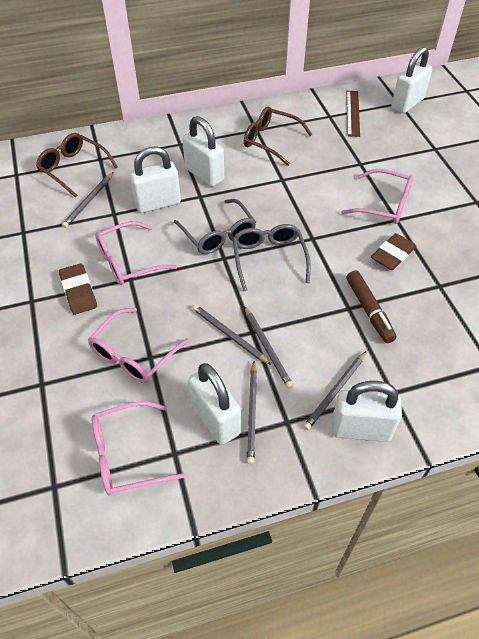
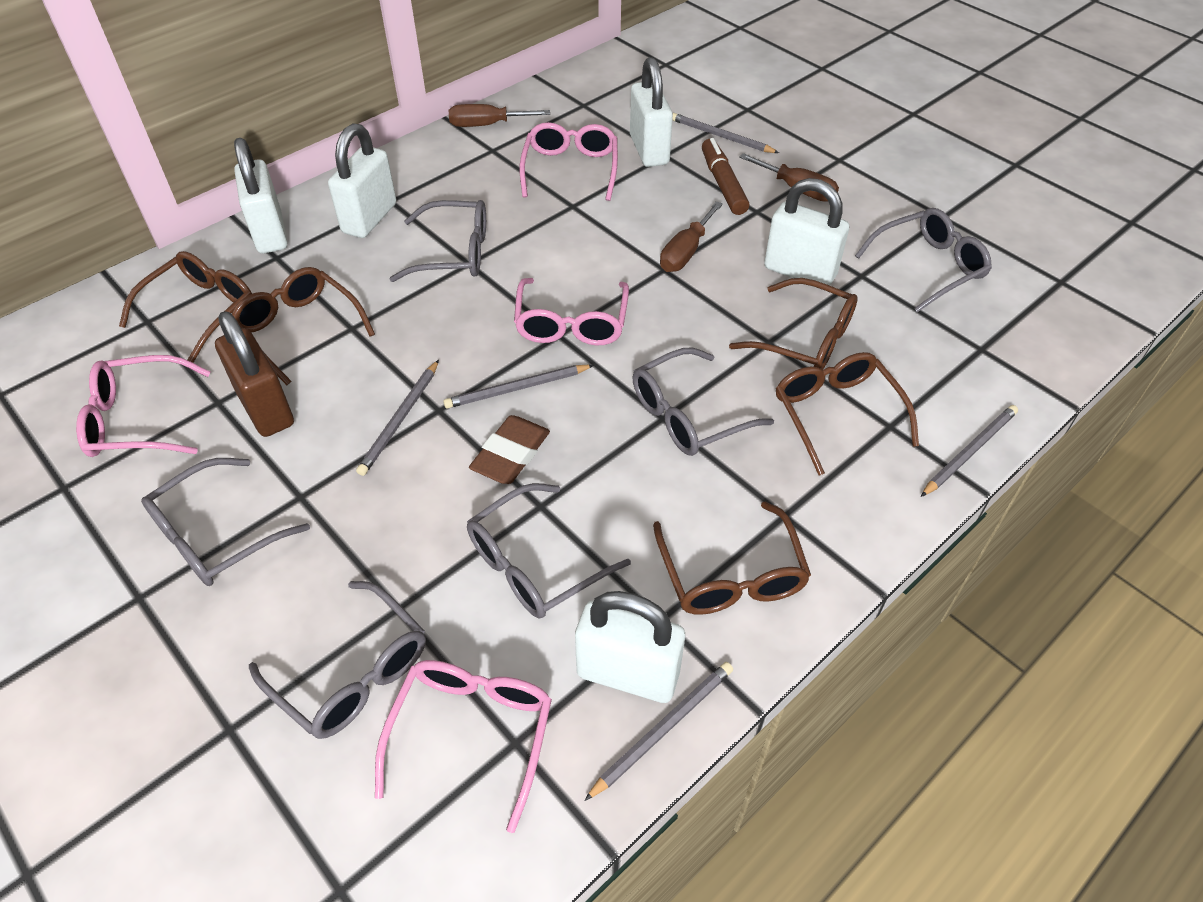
brown eraser: [59,263,97,315] [371,233,416,270] = 2 -> [469,415,550,484] = 1
brown glasses: [36,133,118,197] [244,107,313,166] = 2 -> [119,251,252,363] [232,267,375,385] [653,501,811,615] [729,278,858,370] [776,352,919,476] = 5
brown padlock: none = 0 -> [215,311,294,437] = 1
brown ruler: [347,91,360,137] = 1 -> none = 0
brown screwdriver: none = 0 -> [449,104,550,127] [660,201,723,272] [739,153,839,202] = 3
grey glasses: [174,199,256,254] [232,224,311,291] = 2 -> [141,458,310,586] [249,581,426,739] [390,200,486,282] [467,483,631,619] [632,348,774,456] [855,208,992,312] = 6

